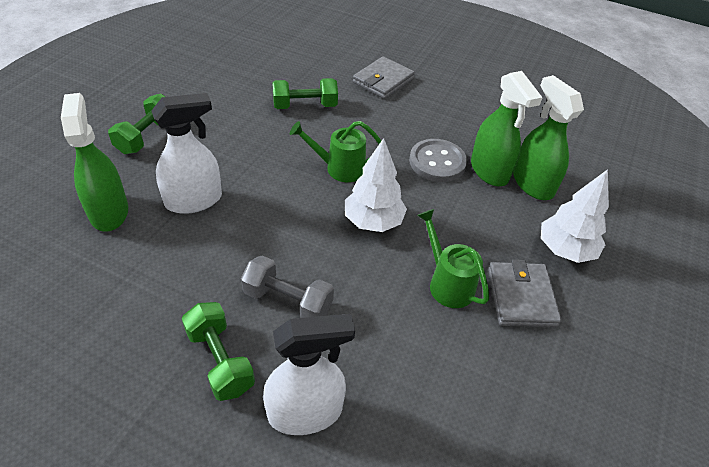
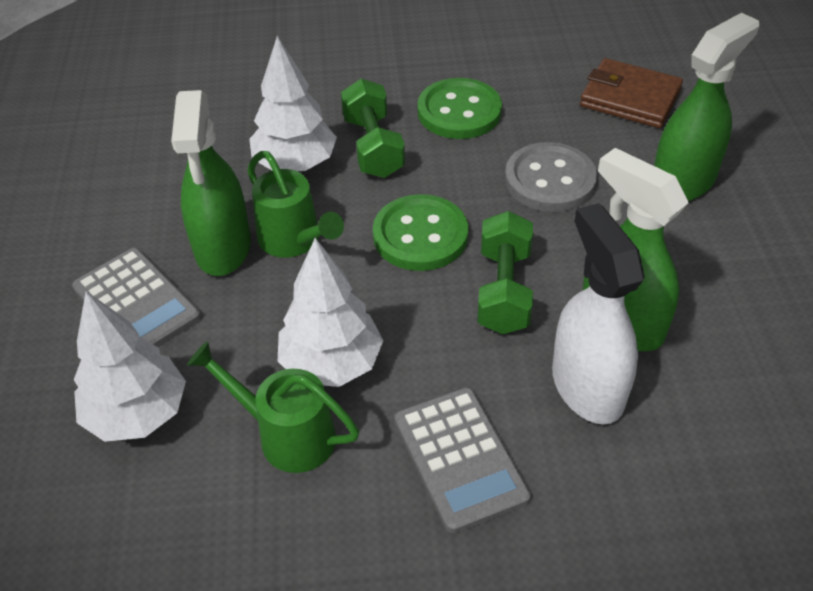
brown wallet: none = 0 -> [580,58,683,128] = 1
green button: none = 0 -> [373,194,468,271] [418,78,502,139] = 2
green dumbbell: [108,94,165,154] [182,302,255,401] [272,78,338,109] = 3 -> [341,79,405,178] [477,211,533,334] = 2
grey calculator: none = 0 -> [72,248,201,347] [395,387,531,533] = 2
grey dumbbell: [241,256,334,318] = 1 -> none = 0
grey wallet: [353,56,415,99] [488,259,562,327] = 2 -> none = 0
white spray bottle: [151,93,222,214] [263,314,355,435] = 2 -> [552,203,645,425] = 1
white tree: [345,138,407,232] [541,169,609,263] = 2 -> [74,291,186,442] [249,36,337,171] [278,238,384,387] = 3

